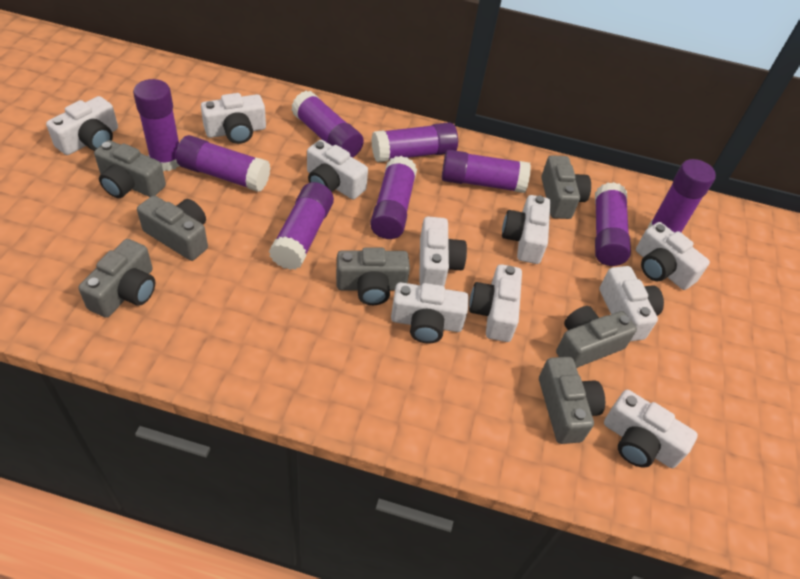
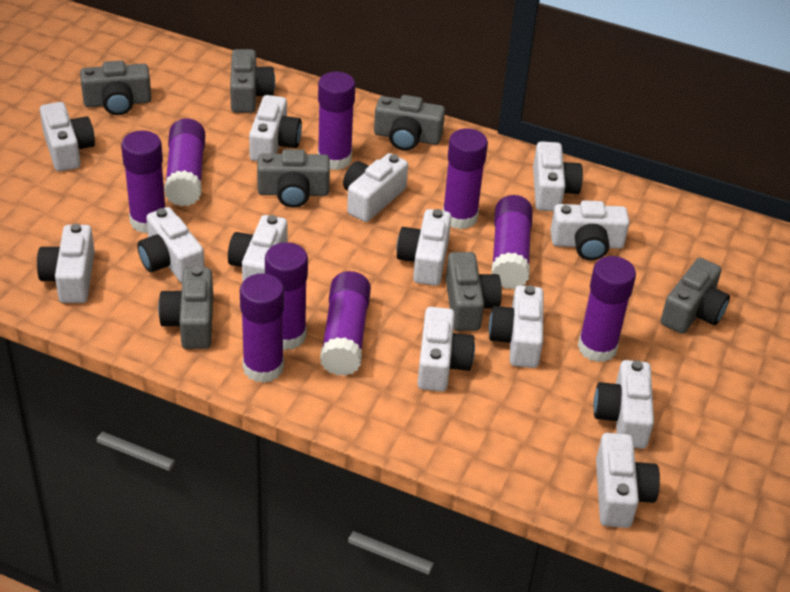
white camera: [46,96,118,155] [201,93,266,144] [307,140,368,199] [391,282,469,344] [419,216,467,286] [469,264,522,342] [502,195,550,264] [599,266,664,341] [604,390,698,468] [636,222,710,290] = 10 -> [37,224,95,303] [40,102,95,171] [137,207,205,283] [228,215,287,283] [249,95,302,161] [343,153,408,222] [397,209,451,286] [417,307,475,392] [489,285,544,368] [533,141,583,211] [550,200,630,260] [593,360,654,449] [596,433,660,528] = 13

